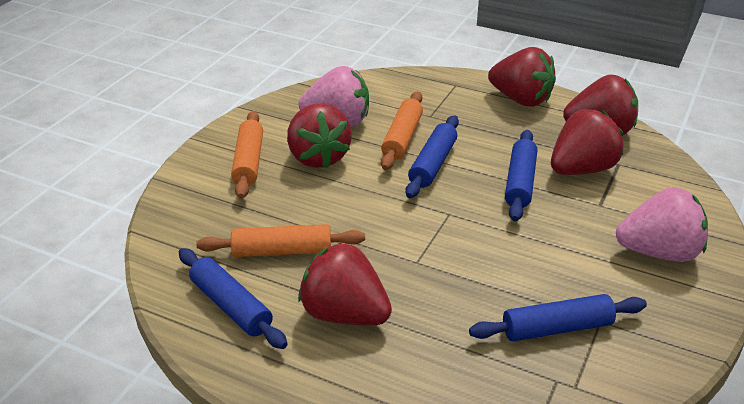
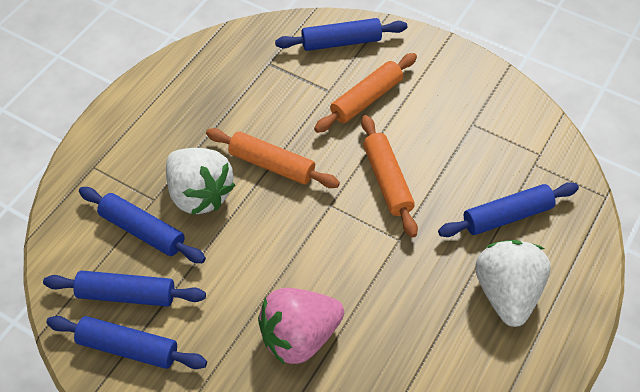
blue rolling pin: [179,248,288,349] [405,115,459,198] [469,294,647,341] [505,130,537,221] = 4 -> [43,270,206,307] [46,316,207,369] [79,187,206,263] [275,18,407,51] [438,182,579,237] = 5
pink strawberry: [298,66,369,127] [616,187,708,262] = 2 -> [258,288,344,365] = 1
red strawberry: [287,104,352,168] [298,242,392,325] [488,47,556,107] [551,109,624,175] [563,74,638,135] = 5 -> none = 0
white strawberry: none = 0 -> [166,148,235,215] [475,240,551,327] = 2

